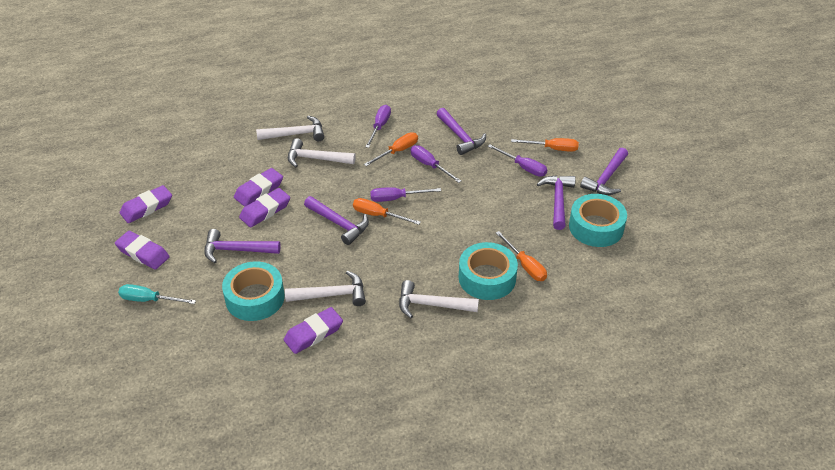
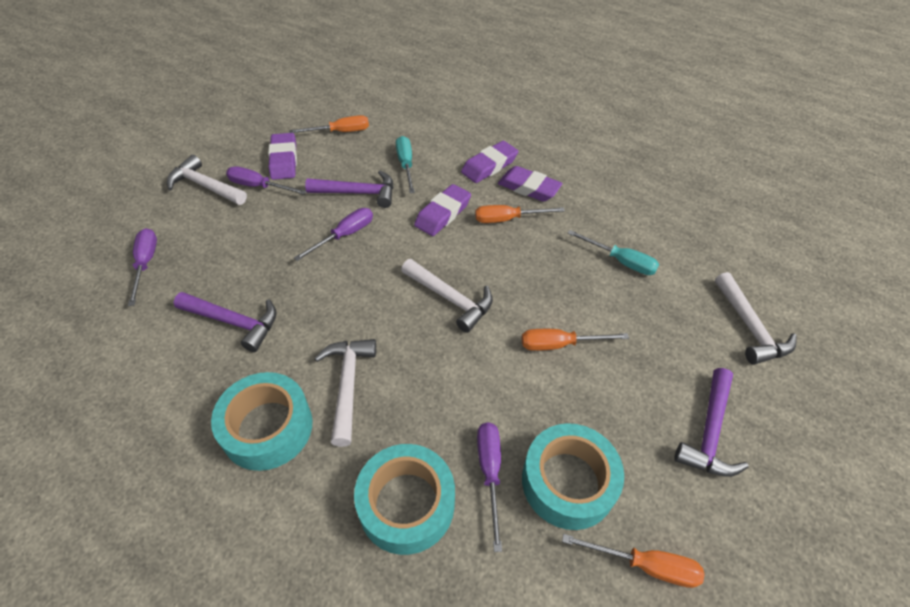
purple eraser: [115,231,170,269] [120,185,172,223] [234,168,283,207] [239,188,290,228] [284,307,343,354] = 5 -> [268,133,297,180] [414,184,471,236] [461,141,518,183] [498,166,563,202] = 4
purple hammer: [204,229,281,263] [304,196,369,245] [437,108,486,155] [537,175,576,230] [580,148,628,195] = 5 -> [174,292,277,352] [305,170,394,208] [674,368,749,477] = 3
turquoise screwdriver: [118,284,196,304] = 1 -> [396,136,415,193] [567,230,659,275] = 2

